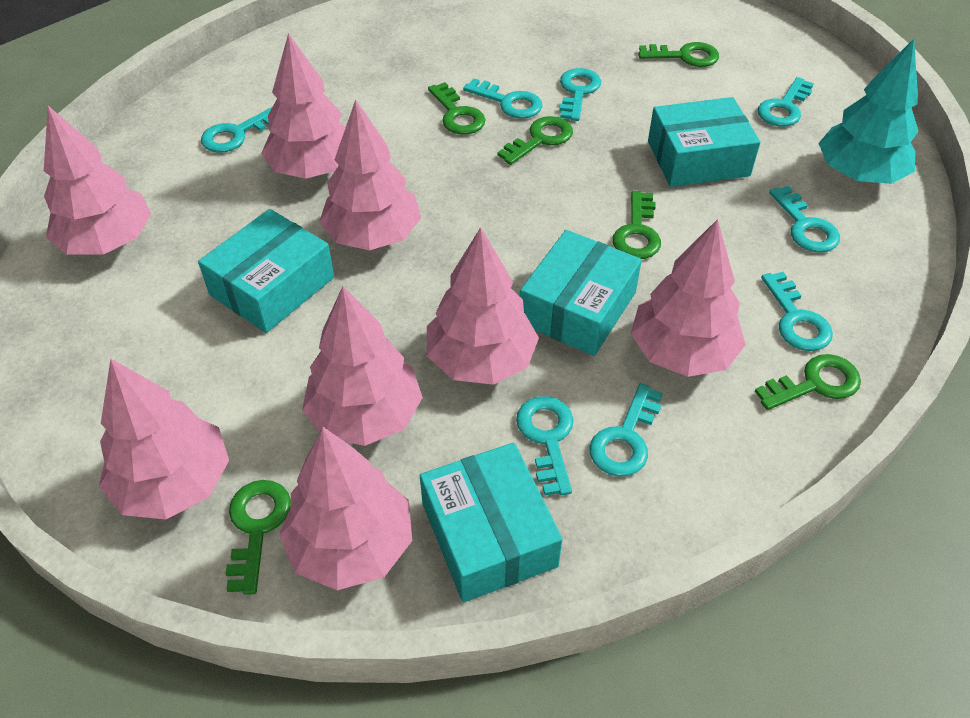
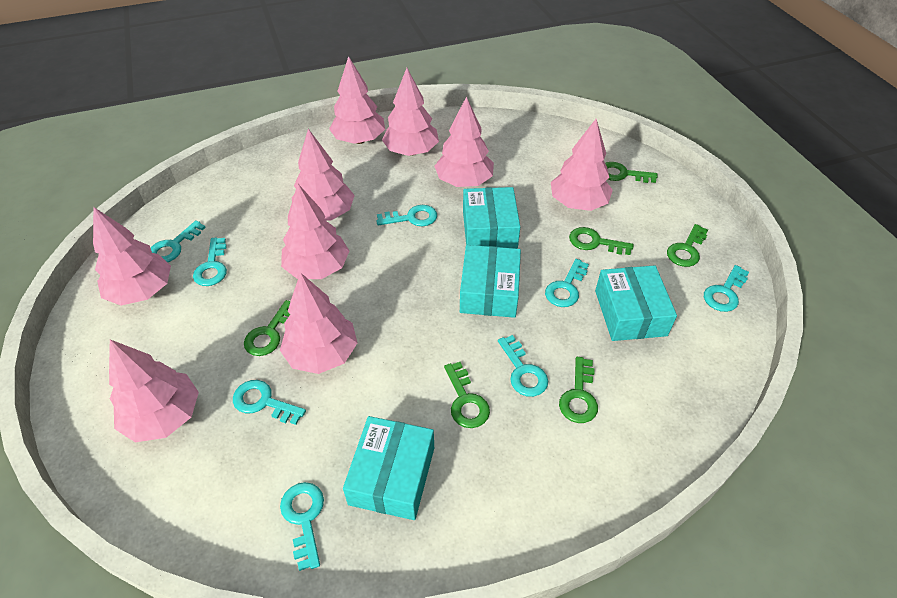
pink tree: [44,106,151,255] [99,359,229,519] [261,33,346,179] [279,427,412,590] [302,286,423,446] [319,99,421,250] [427,227,539,385] [631,219,745,377] = 8 -> [93,207,171,305] [109,339,199,442] [280,272,358,374] [281,184,349,279] [292,129,355,221] [329,56,385,144] [382,68,439,156] [435,97,494,187] [551,119,613,211] = 9
turquoise tree: [818,39,919,184] = 1 -> none = 0

